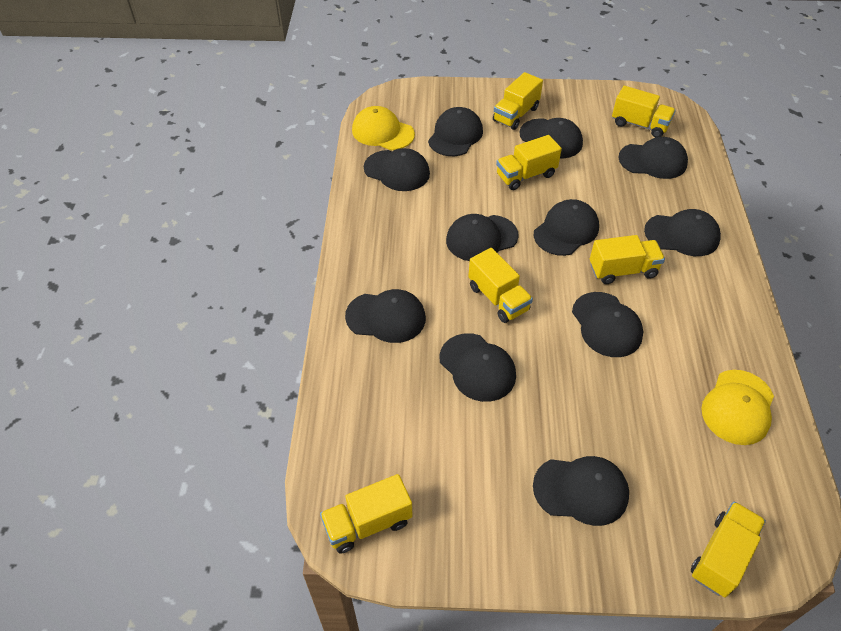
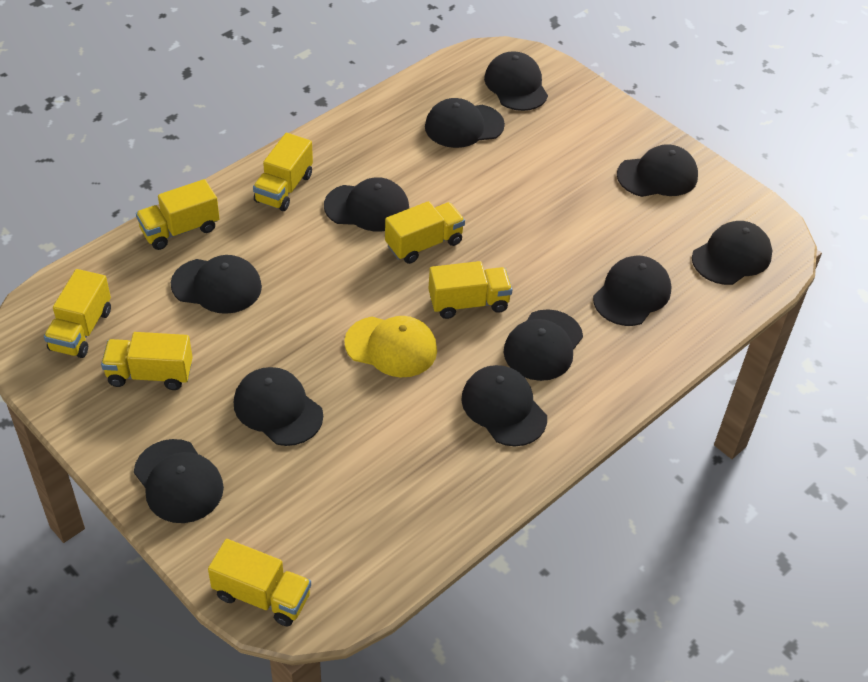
yellow cap: [352,106,415,150] [701,370,774,445] = 2 -> [344,316,437,377] = 1

